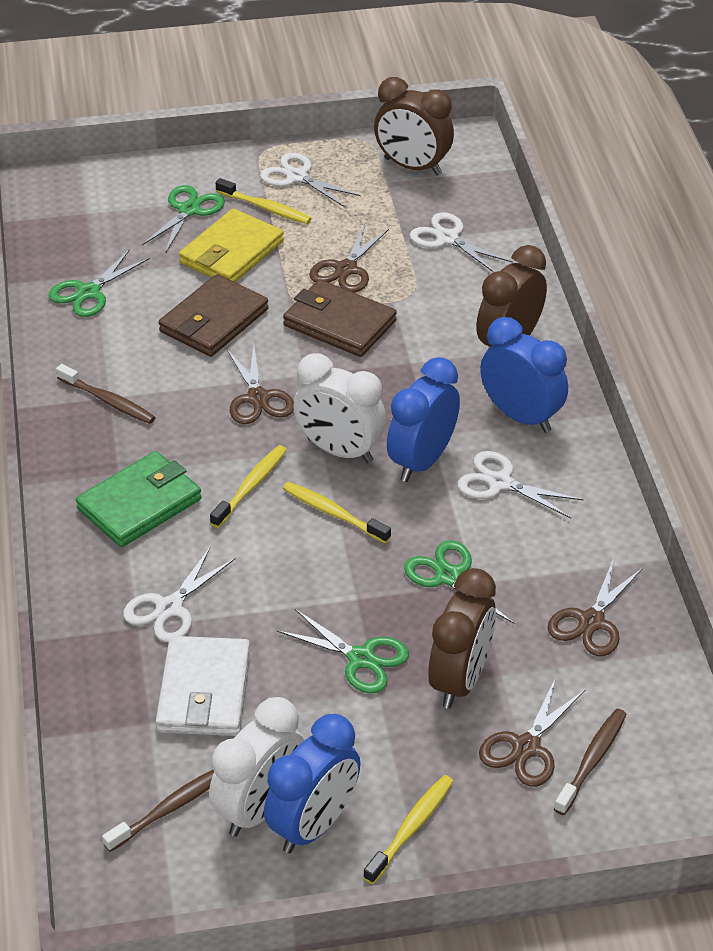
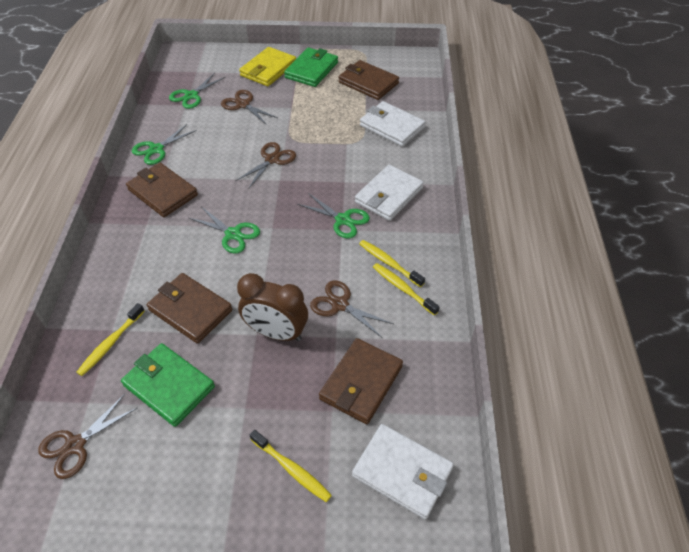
blue clock: [264,714,360,853] [387,357,460,482] [480,317,568,433] = 3 -> none = 0
brown clock: [374,77,454,175] [428,568,496,709] [476,245,547,347] = 3 -> [237,273,308,341] = 1
brown toothbrush: [56,364,156,424] [102,770,214,852] [554,709,627,815] = 3 -> none = 0
brown wallet: [159,274,269,357] [283,279,397,357] = 2 -> [126,163,198,217] [147,273,232,344] [319,338,403,424] [339,60,399,100] = 4
green wallet: [76,451,202,547] = 1 -> [121,343,215,427] [284,48,338,87] = 2
white clock: [209,697,304,837] [293,353,387,463] = 2 -> none = 0
white scissors: [123,547,236,643] [260,153,361,207] [410,212,513,272] [457,451,583,518] = 4 -> none = 0
white wallet: [156,636,250,736] = 1 -> [352,424,454,520] [355,165,424,221] [360,101,425,147] = 3

